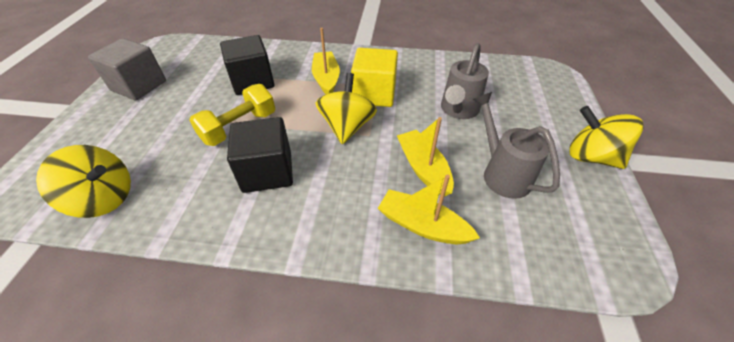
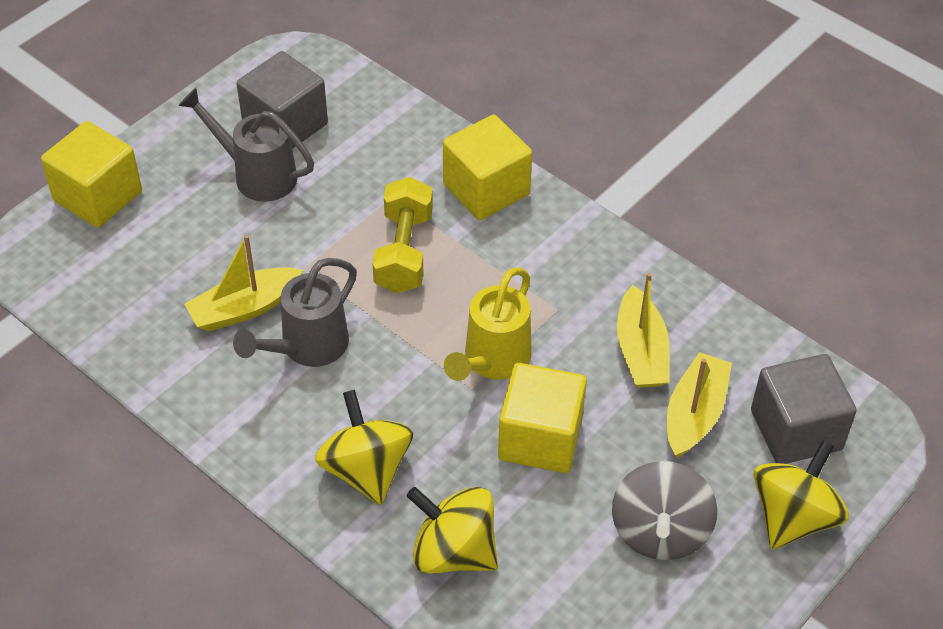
black cube: [220,35,275,95] [227,117,293,193] = 2 -> none = 0
grey cube: [88,38,166,100] = 1 -> [237,51,328,149] [751,354,857,464] = 2
grey spinning top: none = 0 -> [612,461,717,560] = 1
yellow cube: [351,48,398,107] = 1 -> [41,121,142,228] [443,114,532,220] [498,363,587,473] = 3
yellow watering can: none = 0 -> [444,267,532,381] = 1

